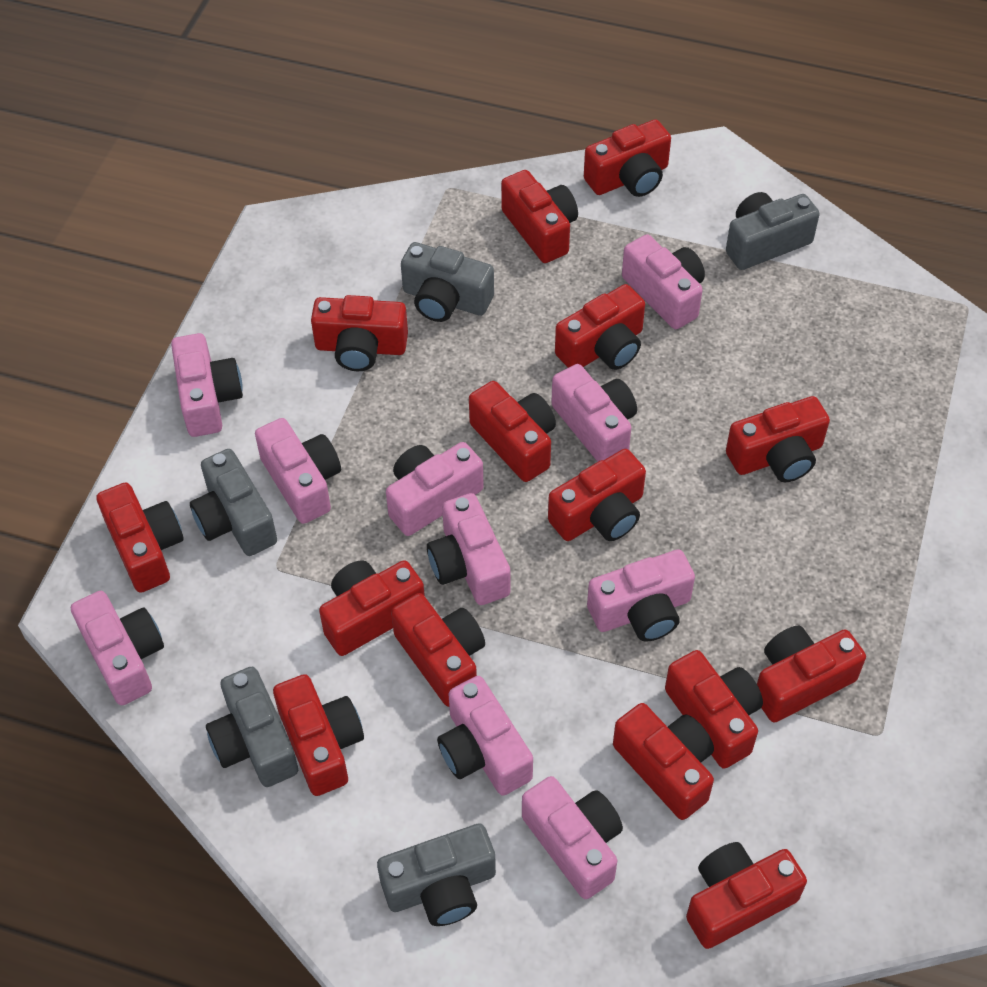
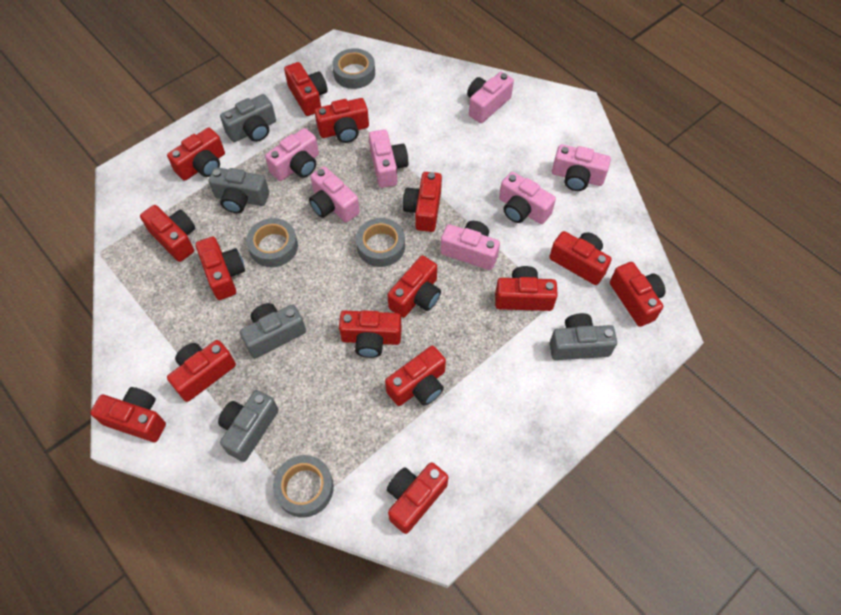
grey tape: none = 0 -> [246,218,298,267] [273,455,334,518] [332,48,375,89] [356,218,405,267] = 4
pink camera: [71,591,164,705] [171,333,243,437] [255,418,341,524] [386,442,484,536] [427,493,510,605] [437,676,533,796] [522,776,623,899] [551,364,637,462] [587,549,695,642] [622,234,705,329] = 10 -> [265,128,319,181] [309,166,360,222] [369,129,408,188] [440,221,500,270] [467,72,514,123] [499,172,556,224] [552,144,611,191] = 7

